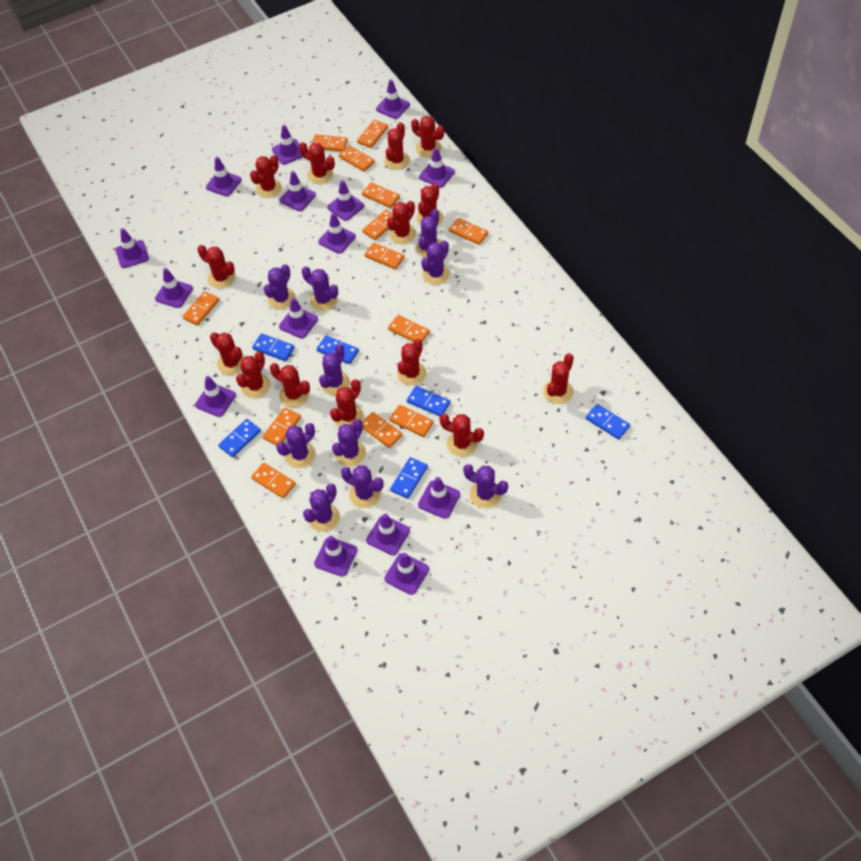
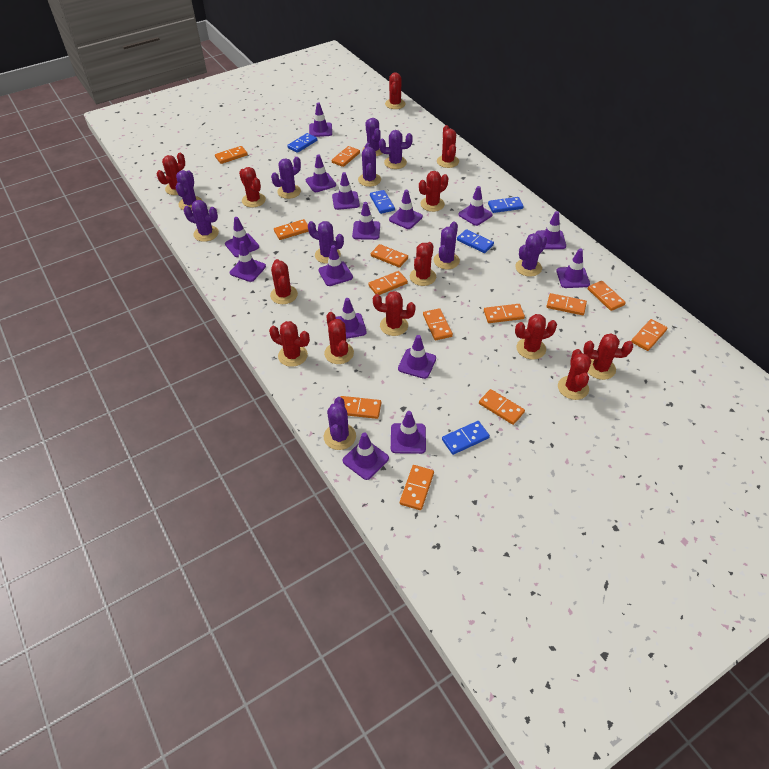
blue domino: [218,419,261,457] [252,333,295,361] [317,335,359,364] [390,457,428,499] [407,386,451,416] [586,404,630,439] = 6 -> [287,133,317,153] [370,190,395,214] [442,421,490,455] [457,229,494,253] [488,197,524,213] = 5
red cactus: [197,245,235,289] [210,332,245,375] [236,351,271,398] [250,155,282,198] [270,363,310,407] [299,142,335,184] [330,379,364,427] [384,122,410,170] [387,201,416,244] [397,339,427,386] [411,116,444,157] [416,184,443,226] [440,414,484,457] [543,353,574,404] = 14 -> [157,153,185,195] [239,167,266,207] [269,321,310,367] [270,259,298,304] [324,312,354,364] [373,291,416,336] [385,72,405,109] [410,242,436,286] [419,171,448,212] [437,125,459,168] [515,314,557,360] [558,349,591,400] [583,333,633,380] = 13

